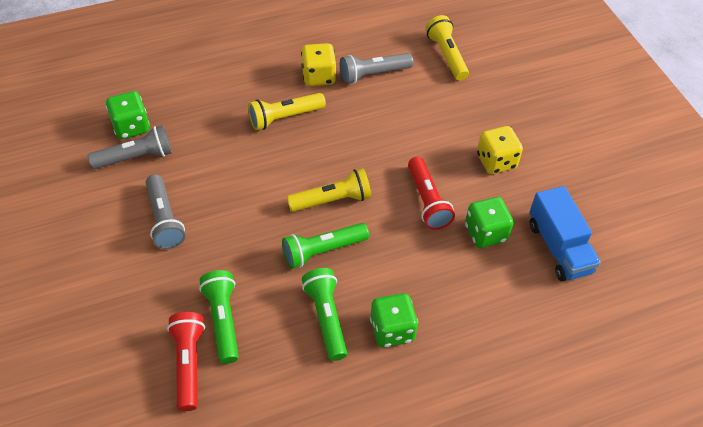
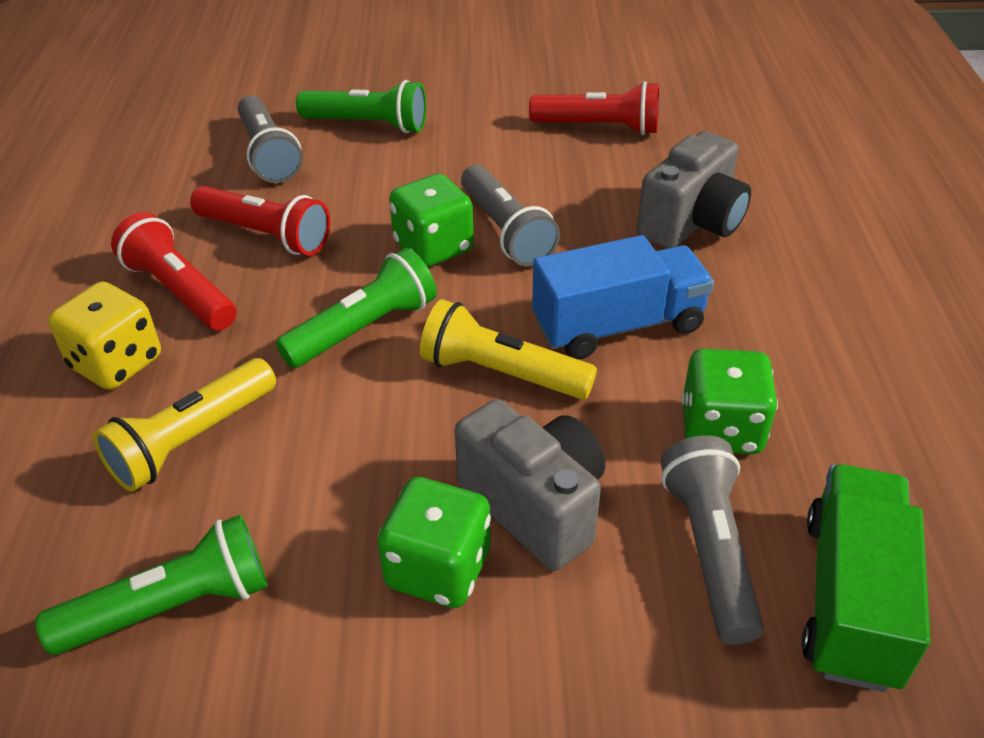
green truck: none = 0 -> [802,464,931,692] = 1
grey camera: none = 0 -> [455,399,605,571] [637,131,751,248] = 2
red flashlight: [167,312,205,411] [408,157,455,230] = 2 -> [111,212,237,331] [190,186,330,256] [529,81,659,135] = 3
yellow dice: [301,43,336,86] [477,126,523,174] = 2 -> [48,282,161,390] = 1
yellow flashlight: [248,93,326,130] [287,168,371,212] [425,15,469,81] = 3 -> [93,358,276,492] [420,299,597,399] = 2

